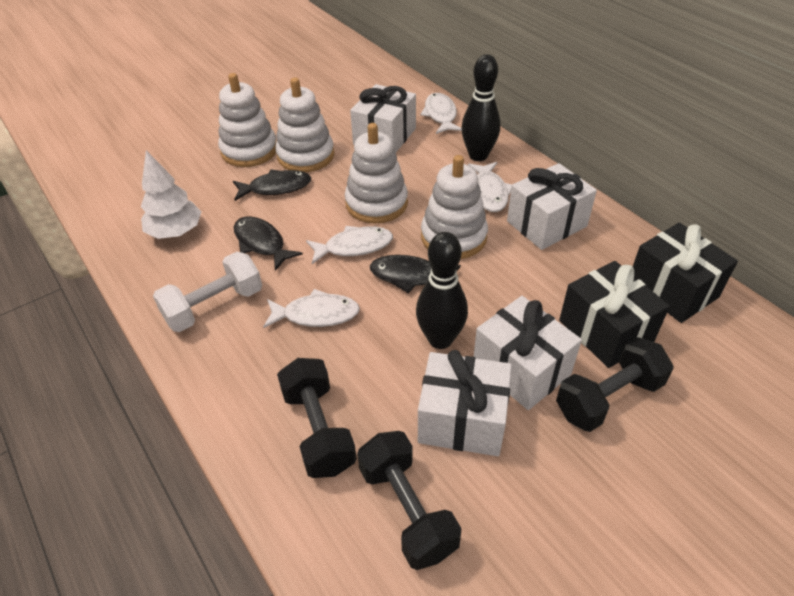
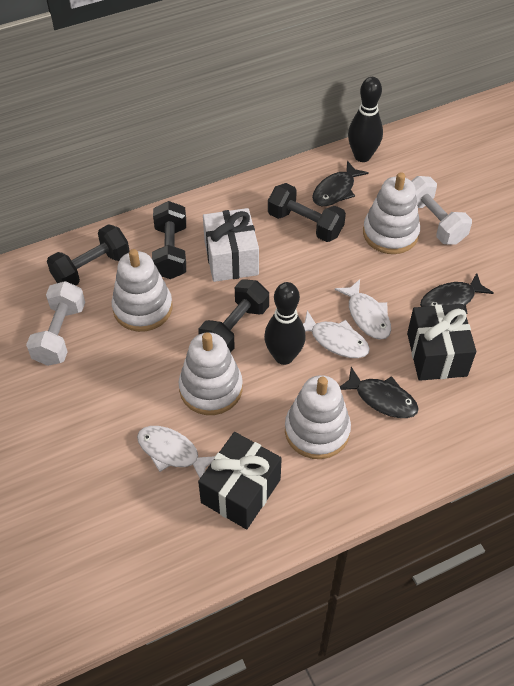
black dumbbell: [277,358,357,478] [357,431,462,570] [556,337,673,432] = 3 -> [47,224,129,286] [152,201,186,279] [198,279,269,352] [268,183,346,242] = 4
white dumbbell: [153,252,262,332] = 1 -> [26,281,85,366] [412,176,472,244] = 2
white fish: [263,289,360,328] [306,226,393,264] [420,93,462,134] [468,162,512,212] = 4 -> [137,426,215,478] [303,310,370,358] [334,279,391,340] = 3
white gift: [350,84,416,153] [418,350,512,456] [474,296,582,410] [507,163,597,250] = 4 -> [203,208,259,282] = 1
white tree: [141,150,201,239] = 1 -> none = 0

